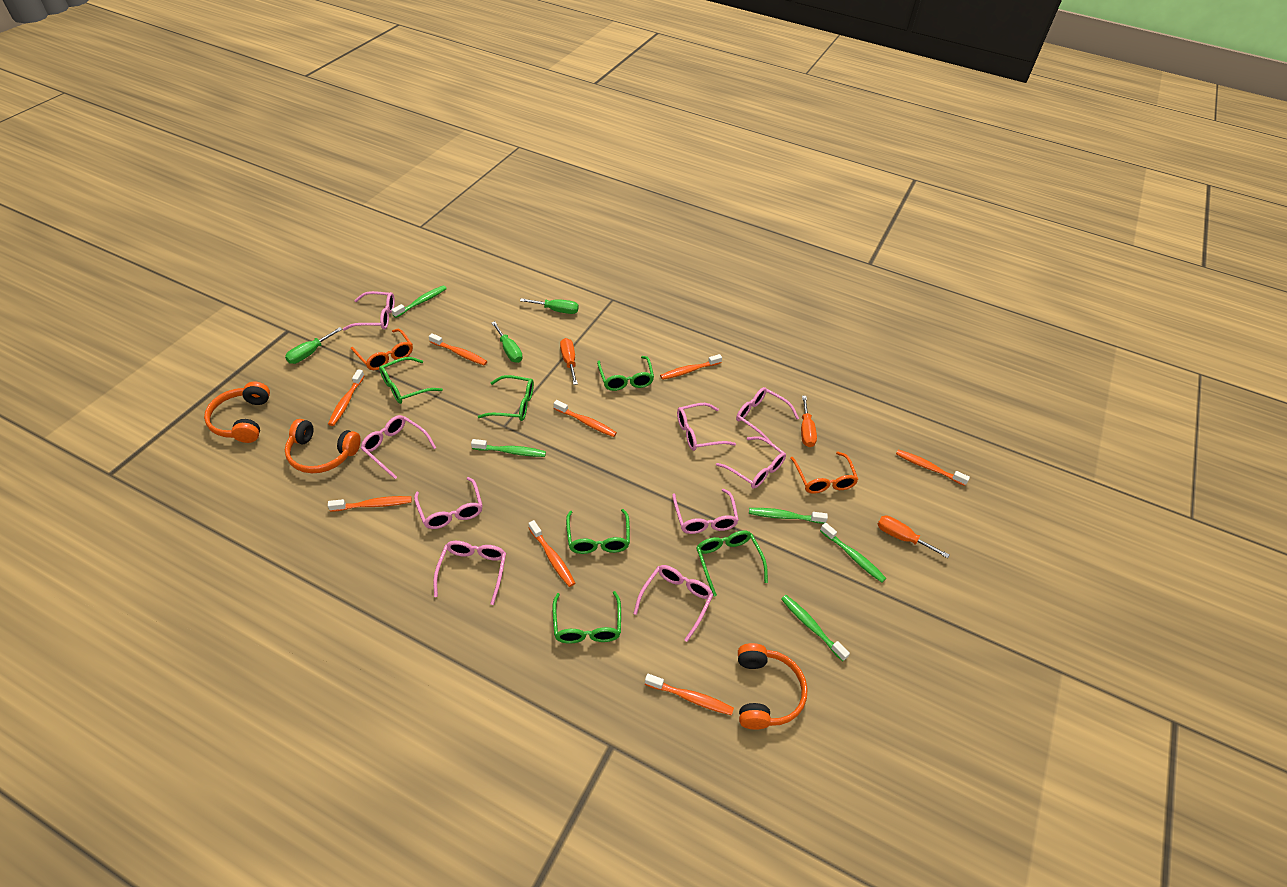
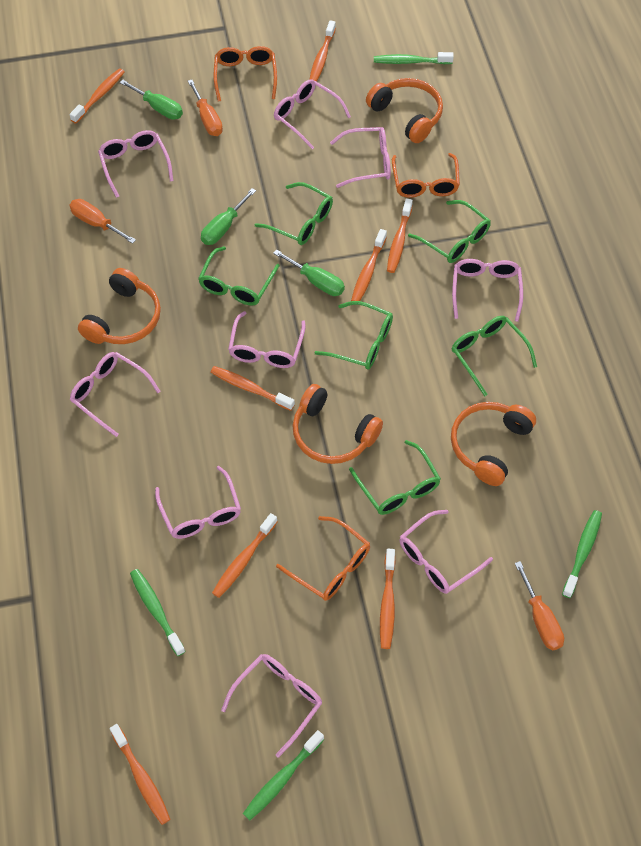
green toothbrush: [392,285,447,318] [471,439,546,457] [749,508,828,524] [781,595,850,661] [820,523,886,583] = 5 -> [130,569,186,656] [243,730,324,820] [374,52,454,64] [562,510,602,598] = 4
orange glasses: [351,329,413,370] [791,452,859,494] = 2 -> [214,46,277,102] [276,516,370,601] [392,153,460,198] = 3
orange headphones: [204,382,270,443] [285,419,361,473] [738,643,808,730] = 3 -> [78,268,161,344] [292,384,383,464] [366,78,443,143] [451,402,536,486] = 4

